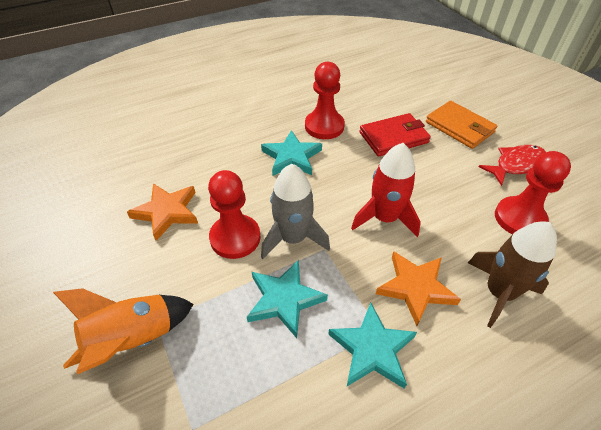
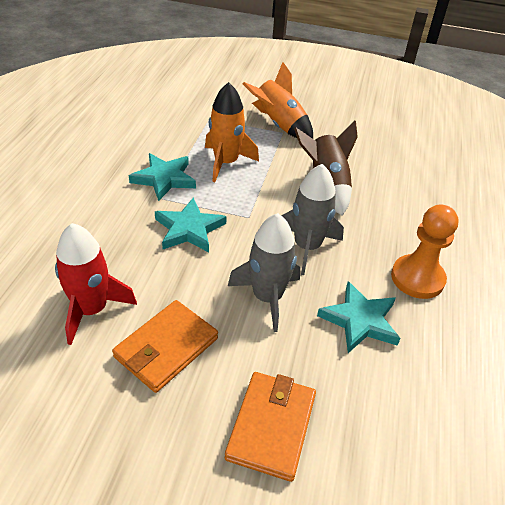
grey rocket: [261,164,330,259] = 1 -> [228,213,300,332] [281,164,344,275] = 2
orange pawn: none = 0 -> [391,204,459,299] = 1
orange rocket: [53,288,194,374] = 1 -> [205,82,259,182] [243,62,313,139] = 2
orange star: [127,183,198,241] [376,251,461,326] = 2 -> none = 0
orange wallet: [426,101,497,149] = 1 -> [112,300,218,393] [225,372,316,482] = 2
red fish: [478,145,546,186] = 1 -> none = 0
red pawn: [208,170,261,259] [305,62,345,139] [495,151,571,234] = 3 -> none = 0
red wallet: [359,113,431,157] = 1 -> none = 0

